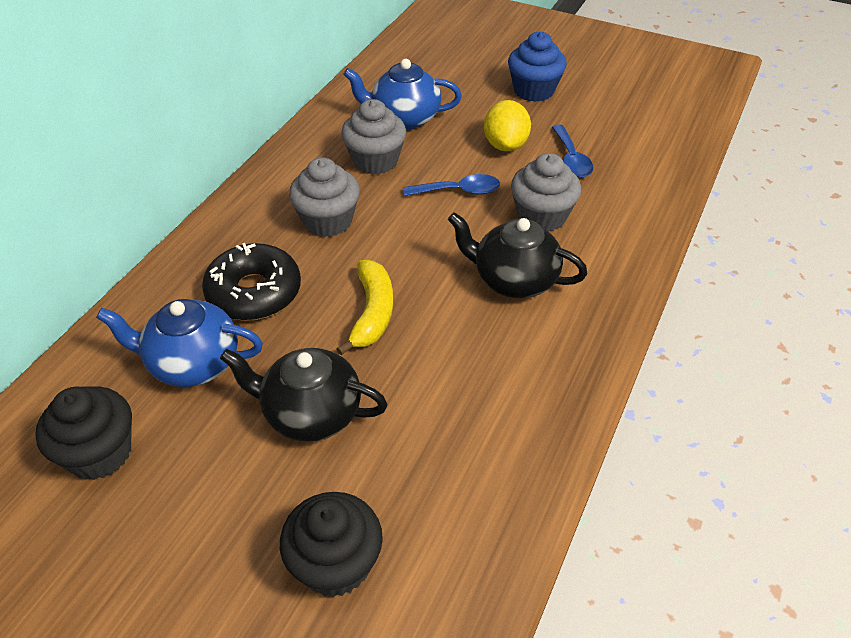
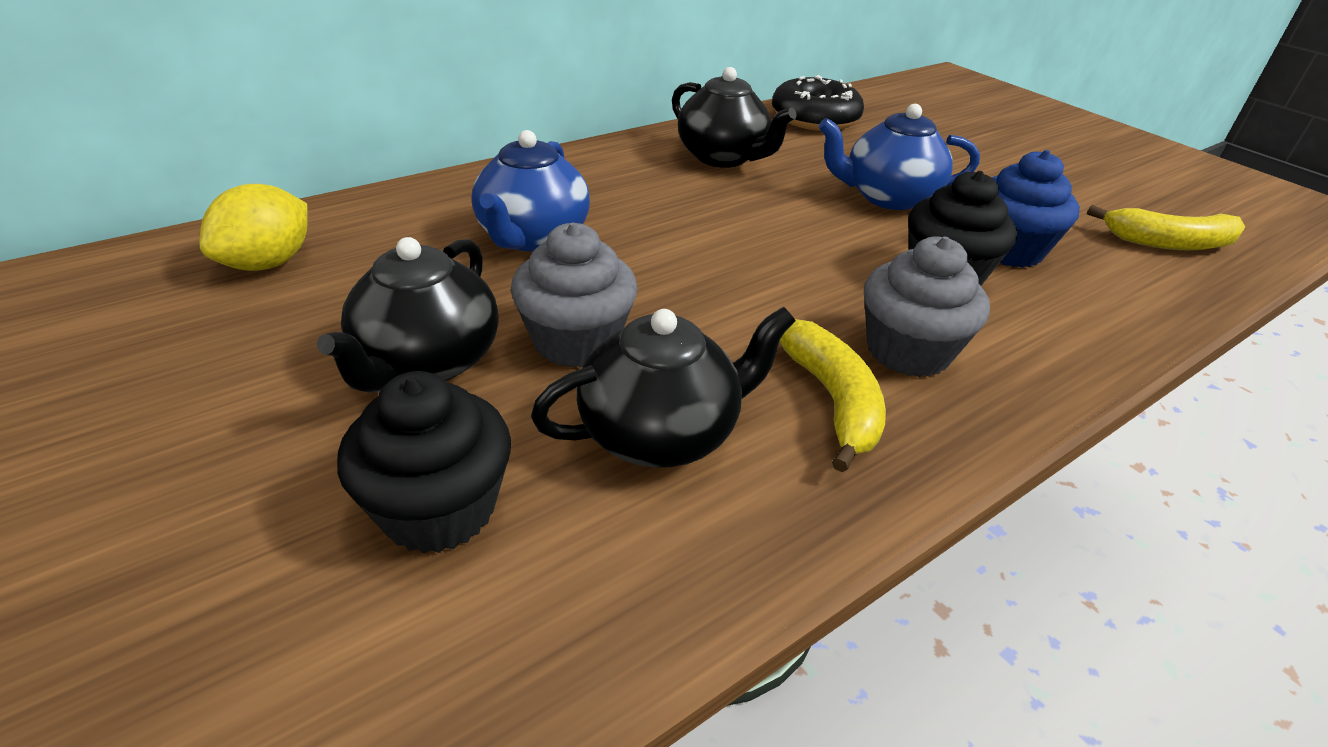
black teapot: [220,348,388,442] [448,212,587,298] = 2 -> [317,237,499,393] [531,307,795,468] [672,67,797,168] = 3
blue spoon: [403,174,500,196] [552,124,593,177] = 2 -> none = 0
grey cupcake: [289,157,360,237] [341,99,406,175] [511,153,581,232] = 3 -> [511,223,638,367] [864,236,990,377] = 2
yellow banana: [337,260,393,355] = 1 -> [779,319,886,472] [1087,205,1245,251] = 2

